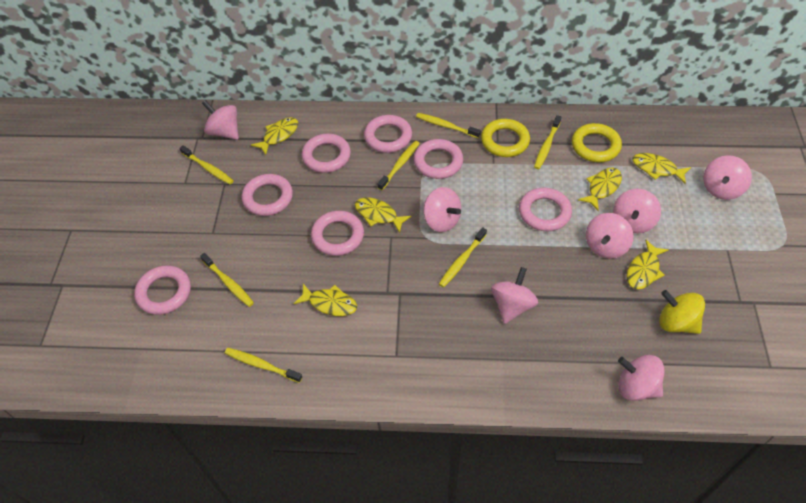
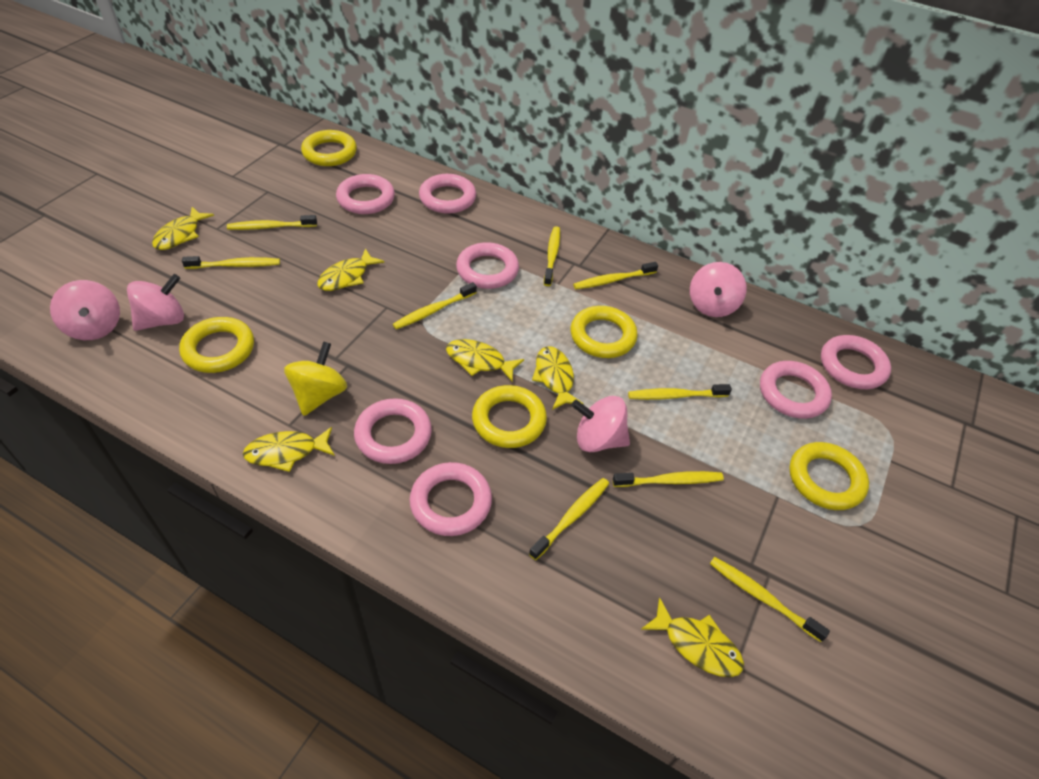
pink spinning top: [202,100,239,140] [424,187,461,232] [491,267,538,324] [586,213,634,259] [613,189,661,233] [618,355,664,401] [703,155,752,200] = 7 -> [50,280,120,340] [127,274,184,331] [571,396,630,452] [690,262,746,317] = 4
yellow ring: [481,119,530,157] [572,123,622,162] = 2 -> [179,317,254,373] [301,130,357,166] [472,385,547,448] [570,306,638,358] [789,442,869,510] = 5
yellow toothbrush: [179,145,234,184] [200,253,254,307] [225,348,302,383] [378,141,419,190] [416,113,481,138] [439,227,487,288] [534,115,561,169] = 7 -> [182,256,280,269] [227,215,317,230] [393,282,477,329] [529,478,609,560] [544,226,560,286] [573,262,658,289] [613,471,724,487] [628,384,732,400] [710,557,830,642] = 9

